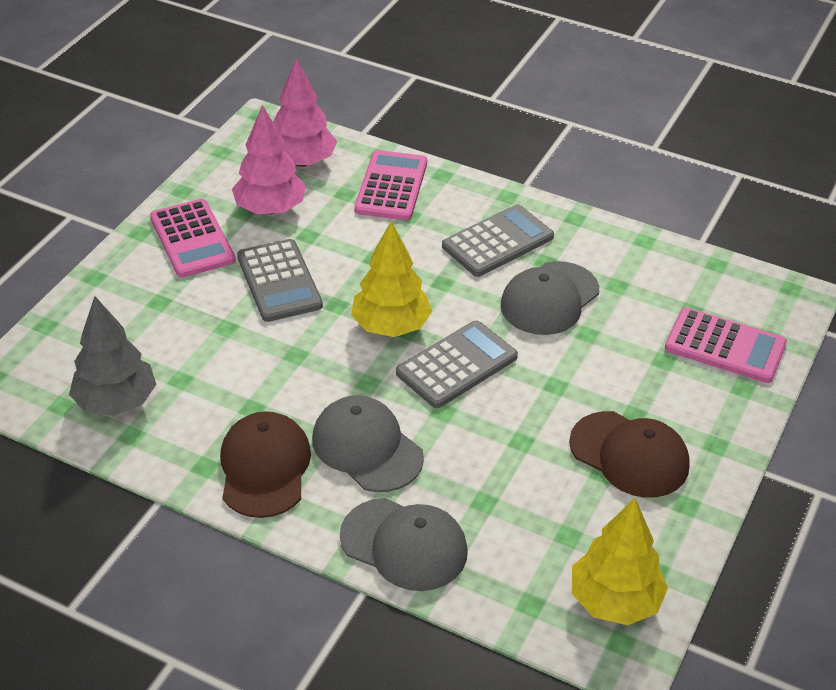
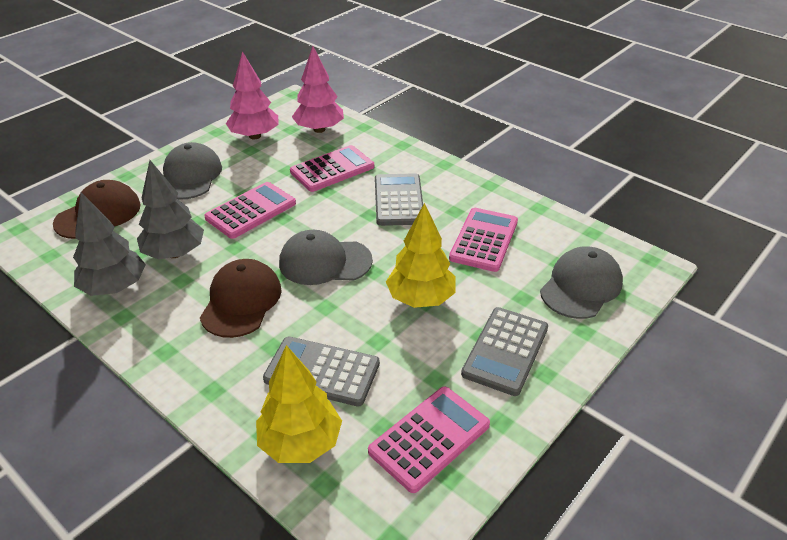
grey tree: [69,296,157,416] = 1 -> [73,193,146,296] [137,160,204,259] = 2
pink calculator: [150,199,236,278] [354,150,427,220] [665,307,787,383] = 3 -> [204,182,296,239] [290,145,374,192] [368,387,490,493] [449,208,518,272] = 4

